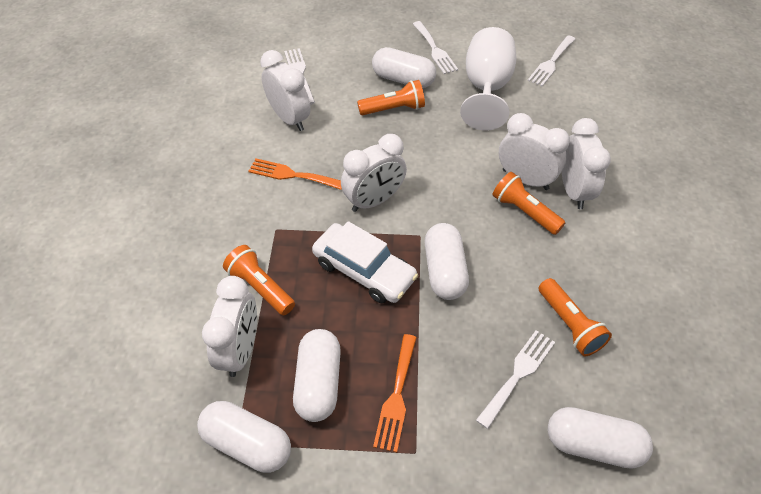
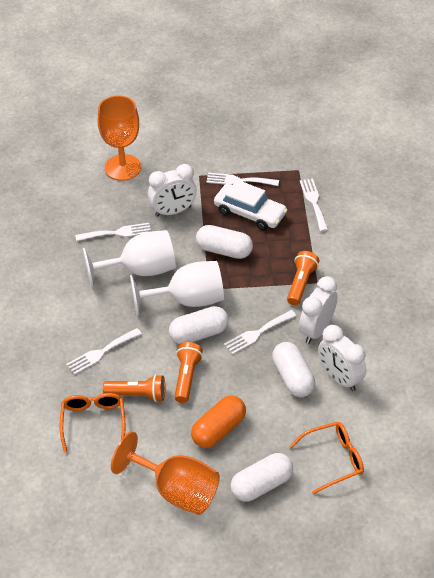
orange capsule: none = 0 -> [191,395,246,448] = 1
orange flashlight: [223,245,295,315] [357,80,425,116] [493,172,565,235] [539,278,612,356] = 4 -> [103,374,165,402] [175,342,203,403] [287,251,319,305] = 3
orange fork: [249,158,342,190] [373,334,417,453] = 2 -> none = 0
orange glasses: none = 0 -> [60,393,126,453] [289,422,364,495] = 2
orange goblet: none = 0 -> [98,95,141,181] [111,431,220,515] = 2
white capsule: [197,401,291,473] [293,329,341,422] [372,47,436,88] [425,223,469,300] [548,407,653,469] = 5 -> [169,306,229,344] [196,225,253,259] [231,453,293,502] [272,342,315,397] = 4
white clock: [202,276,257,377] [260,50,311,131] [341,134,407,212] [499,113,570,190] [562,118,611,209] = 5 -> [148,164,197,217] [299,276,337,344] [318,325,366,391] = 3
white fork: [284,48,315,105] [413,21,458,74] [476,330,555,429] [528,35,575,86] = 4 -> [66,328,142,375] [75,223,151,241] [206,173,279,186] [224,310,296,355] [300,178,328,232] = 5
white goblet: [460,27,516,131] = 1 -> [83,230,176,287] [130,261,224,316] = 2

